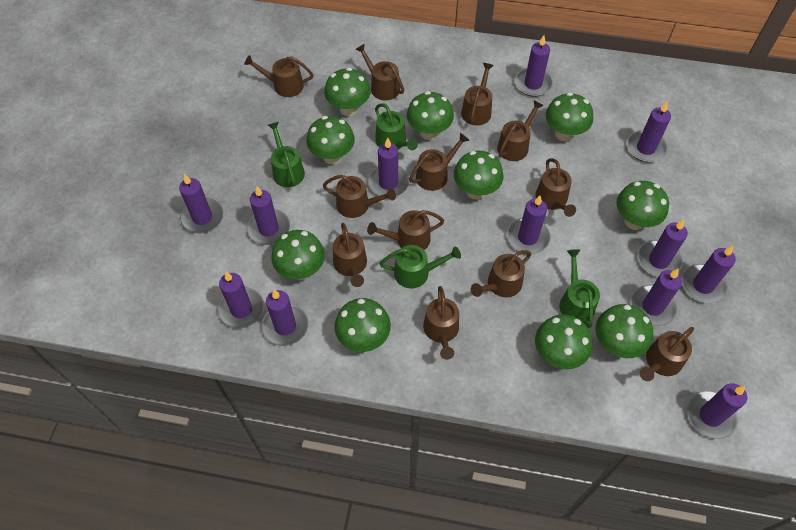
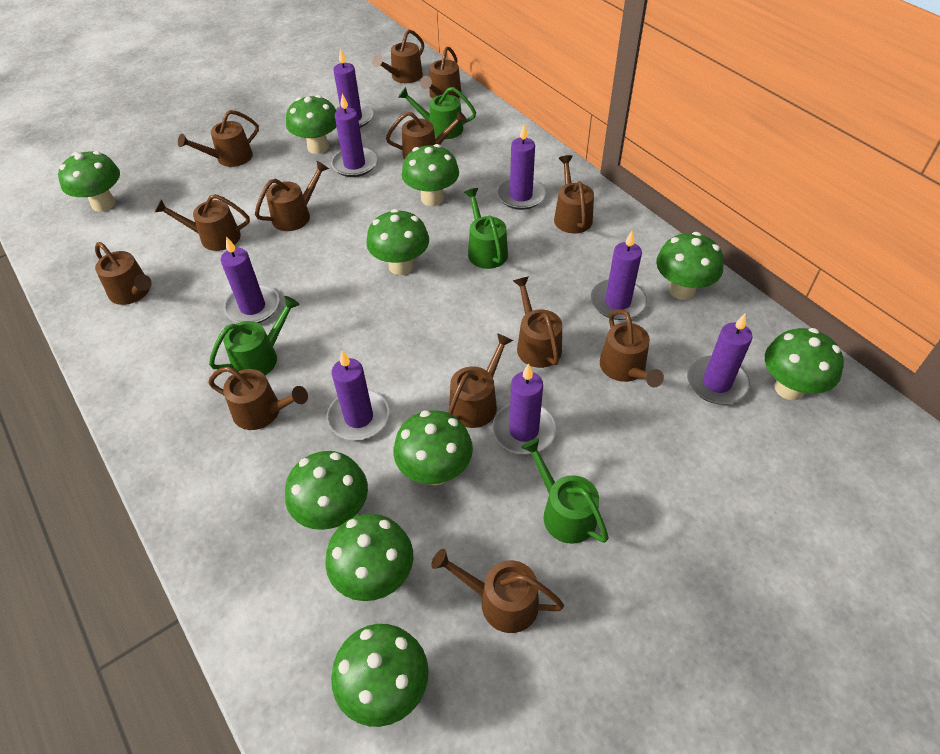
brown watering can: [244,55,313,97] [323,175,396,218] [333,223,367,287] [355,43,404,101] [367,210,444,250] [409,133,469,191] [423,286,459,360] [461,63,494,125] [471,250,531,297] [497,100,544,161] [535,158,576,217] [640,327,694,381] = 12 -> [95,242,152,305] [155,194,250,251] [178,110,259,167] [208,366,308,430] [255,161,329,231] [372,29,424,83] [386,111,467,160] [420,47,462,99] [431,549,564,633] [448,333,513,428] [513,276,562,368] [554,155,594,234] [600,309,664,387] = 13
purple candle: [179,174,223,233] [217,271,264,329] [246,186,290,245] [261,290,308,346] [368,138,409,196] [507,195,551,254] [514,35,553,97] [627,101,671,162] [631,269,682,326] [638,220,688,277] [682,246,736,304] [687,384,747,439] = 12 -> [221,236,279,323] [327,350,389,440] [331,94,377,177] [333,48,373,128] [492,363,556,454] [497,124,546,210] [591,230,647,320] [687,314,753,404] = 8

